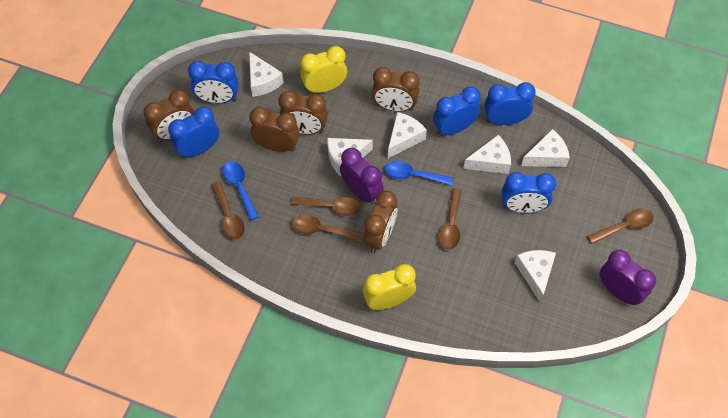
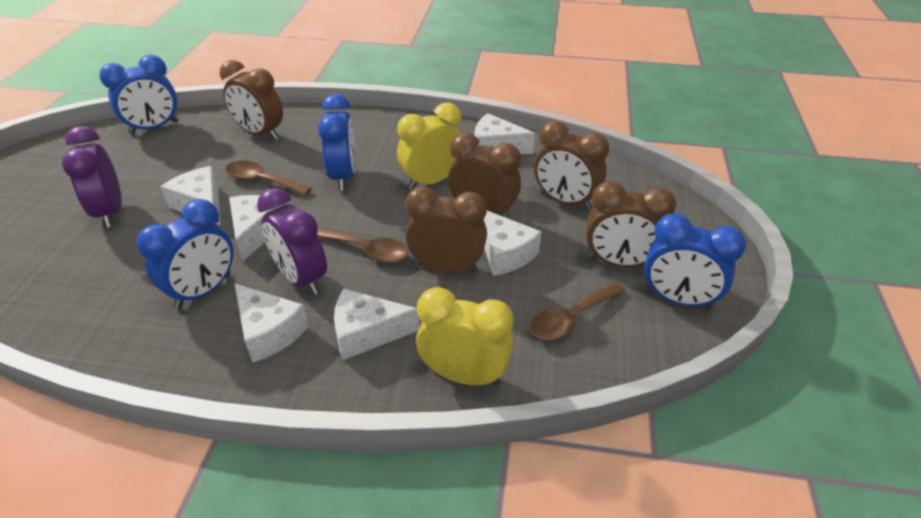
blue clock: [168,107,219,158] [188,61,238,103] [433,86,481,136] [484,82,536,125] [502,172,556,213] = 5 -> [99,55,179,134] [136,199,233,309] [318,94,356,190] [644,213,746,310] = 4
blue spoon: [222,161,259,220] [385,161,453,186] = 2 -> none = 0
brown spoon: [212,182,245,240] [291,197,361,216] [292,214,362,242] [438,188,462,250] [587,208,654,244] = 5 -> [226,161,312,196] [317,227,408,263] [530,282,626,340] = 3

